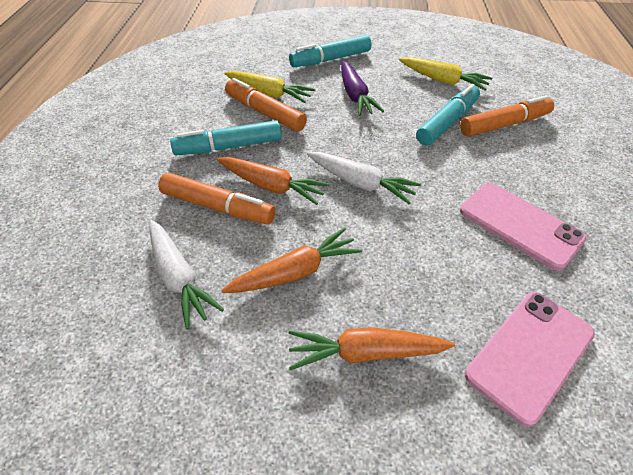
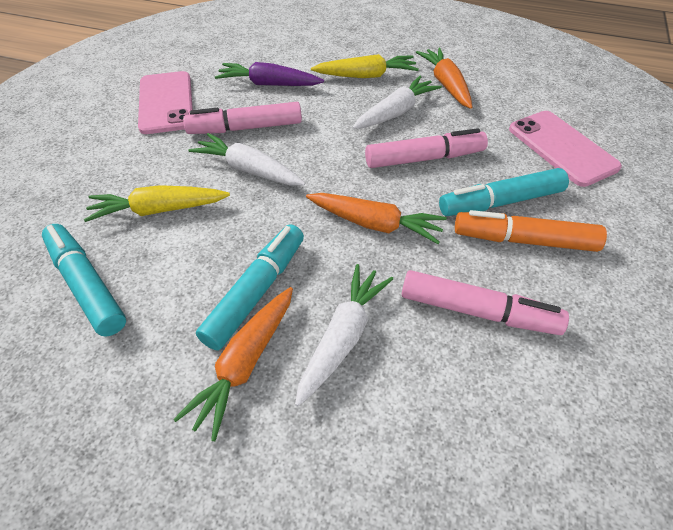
orange marker: [158,173,276,225] [225,78,307,132] [460,95,554,137] = 3 -> [455,210,607,252] = 1
pink marker: none = 0 -> [183,102,302,134] [365,128,488,168] [402,270,569,335] = 3
white carrot: [150,220,224,330] [307,152,421,204] = 2 -> [188,133,305,185] [295,264,393,406] [352,76,442,129] = 3

